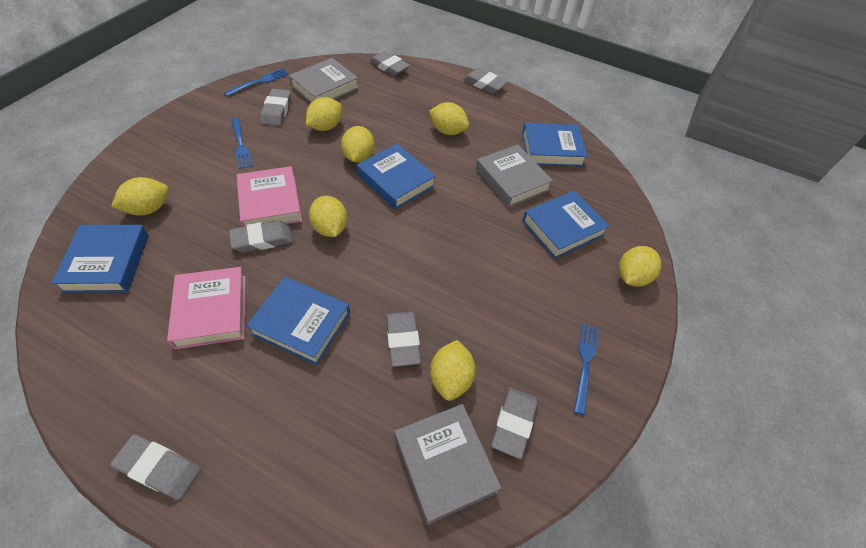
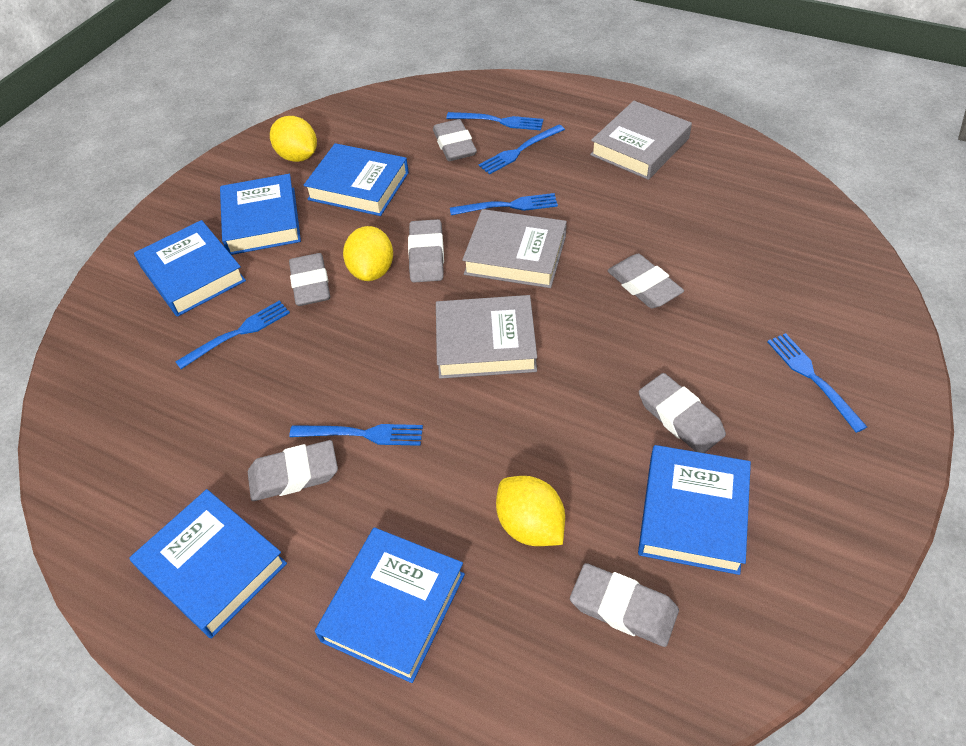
blue book: [51,225,149,293] [246,277,350,365] [357,144,436,210] [522,123,588,167] [522,191,609,259] = 5 -> [129,489,287,639] [134,220,246,317] [220,174,301,255] [304,143,409,216] [315,527,465,683] [638,445,751,575] = 6
blue fork: [224,69,288,96] [231,118,253,169] [574,324,599,415] = 3 -> [175,300,290,369] [289,424,423,446] [446,112,544,130] [450,193,558,215] [479,125,565,175] [767,333,867,433] = 6
pink book: [167,267,246,349] [237,166,302,227] = 2 -> none = 0
yellow lemon: [111,177,169,215] [306,97,342,131] [309,196,347,237] [341,126,374,163] [429,102,469,135] [430,340,476,401] [619,246,661,287] = 7 -> [270,116,317,162] [343,226,393,281] [496,476,565,546] = 3

